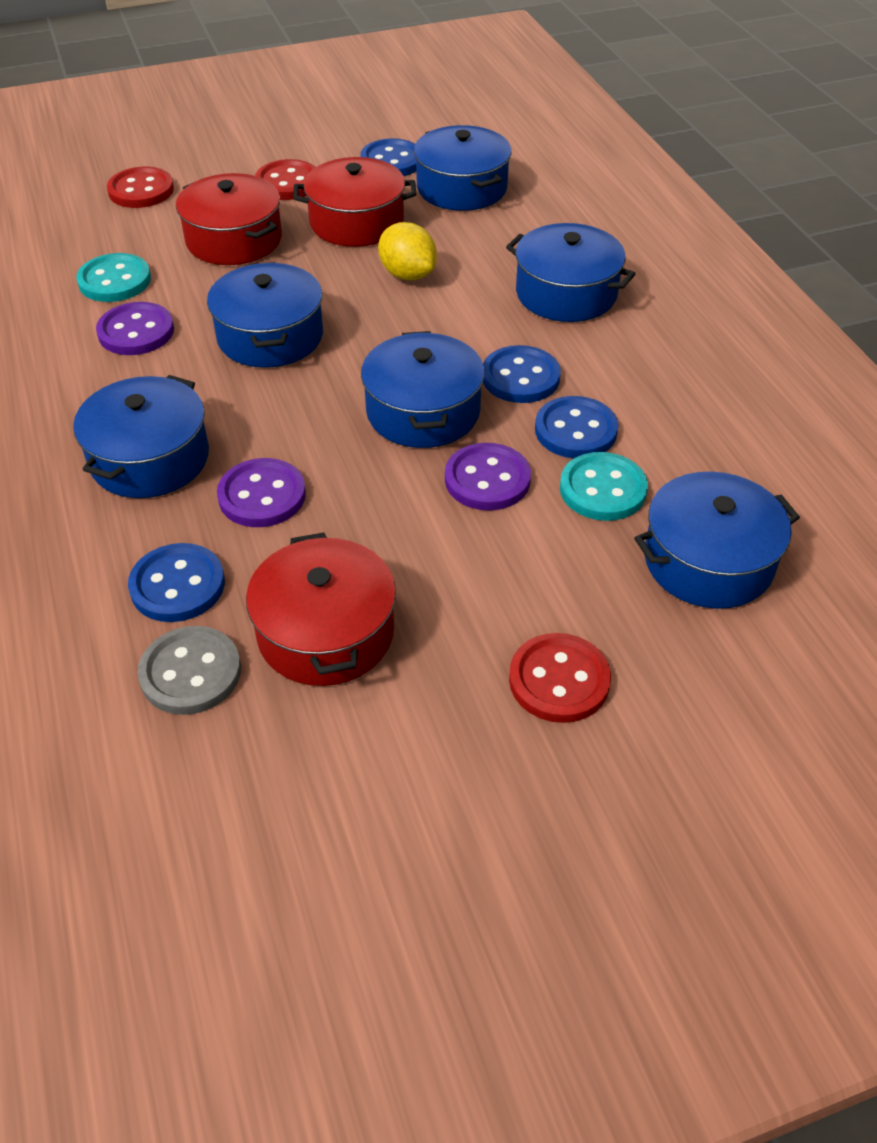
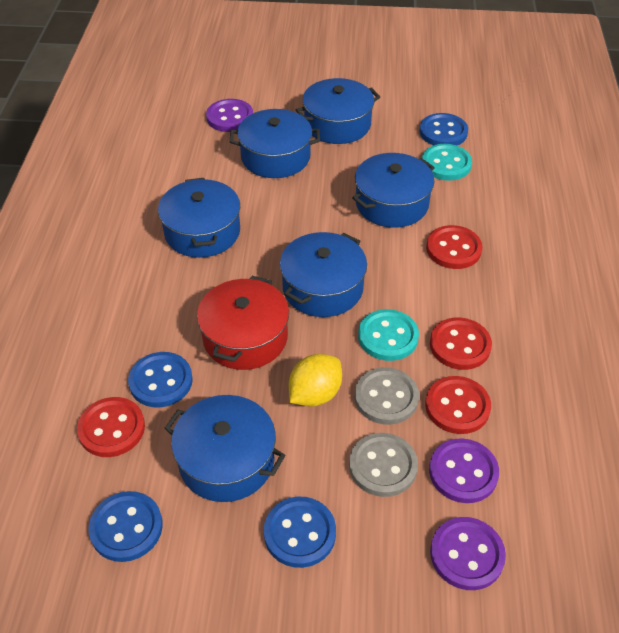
grey button: [137,626,241,715] = 1 -> [349,433,418,497] [355,367,419,425] = 2
red button: [107,167,174,208] [255,159,316,200] [509,633,611,723] = 3 -> [77,397,145,457] [425,376,491,434] [426,225,482,269] [430,317,492,370] = 4
red pot: [176,173,282,265] [246,533,396,686] [293,157,416,247] = 3 -> [197,276,289,370] = 1

